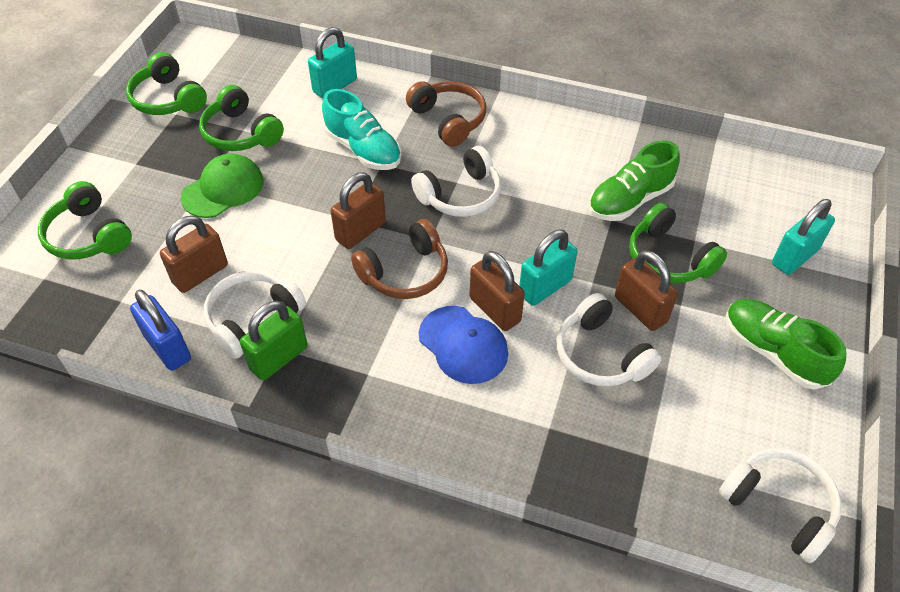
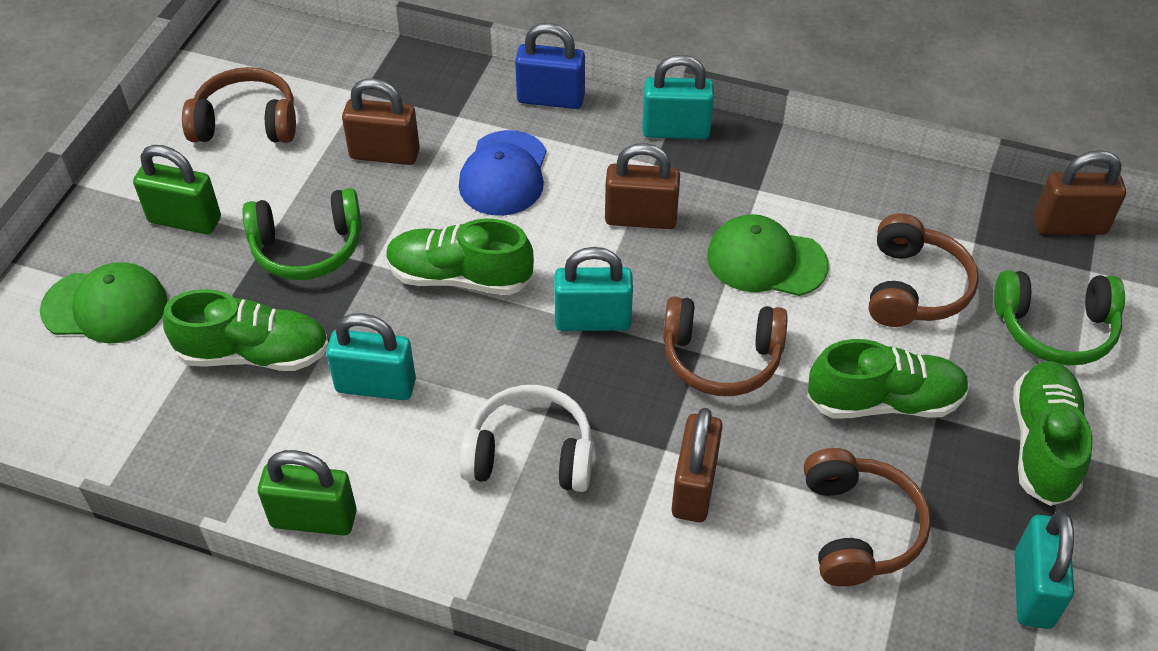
brown headphones: [351,219,448,299] [406,81,486,147] = 2 -> [182,67,296,143] [663,296,788,396] [804,448,931,586] [869,213,979,327] = 4
green cap: [181,153,264,218] = 1 -> [40,262,167,344] [707,214,829,296] = 2
green headphones: [38,181,132,259] [126,52,207,115] [199,85,284,151] [629,202,727,283] = 4 -> [242,188,362,280] [994,270,1125,365] = 2
green padlock: [240,301,308,381] = 1 -> [133,145,221,234] [258,450,357,536] = 2
green shoe: [588,141,680,221] [726,299,847,390] = 2 -> [163,289,329,371] [386,218,534,295] [807,339,969,418] [1013,361,1093,506] = 4
turquoise padlock: [308,27,357,98] [519,230,578,306] [772,199,835,275] = 3 -> [326,313,416,400] [554,247,633,331] [642,55,714,139] [1014,511,1074,629] = 4
turquoise shoe: [322,89,401,170] = 1 -> none = 0
white headphones: [204,270,306,359] [411,146,501,217] [557,293,661,386] [719,448,842,563] = 4 -> [459,385,593,492] = 1

